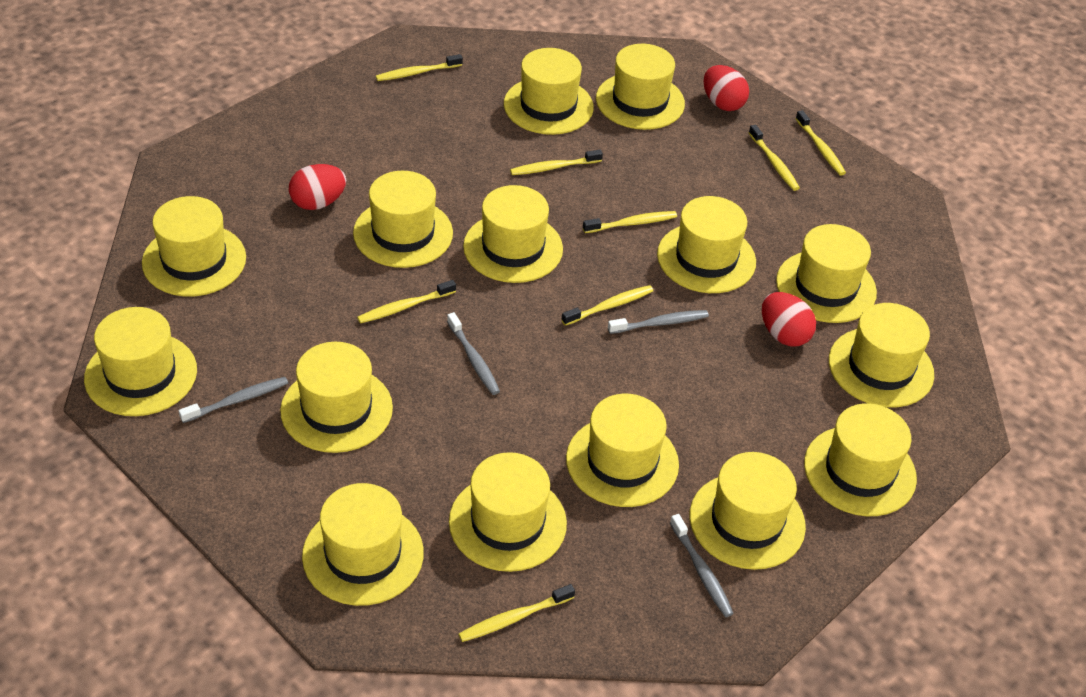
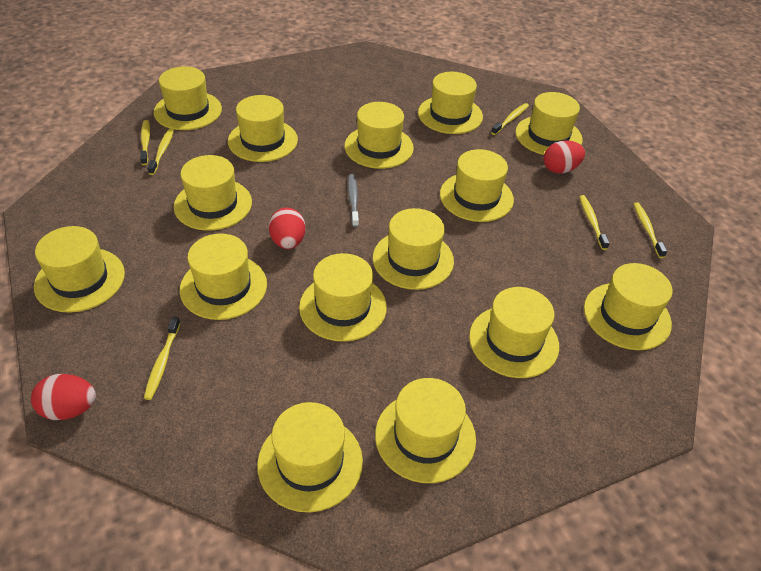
grey toothbrush: [179,377,288,423] [447,312,500,395] [608,310,709,334] [670,514,734,617] = 4 -> [348,174,359,227] = 1
yellow toothbrush: [357,280,456,324] [376,54,463,81] [458,584,575,642] [510,149,603,175] [561,285,653,326] [583,211,677,233] [749,125,800,191] [795,110,846,176] = 8 -> [140,120,150,165] [144,317,180,400] [147,128,174,175] [491,103,529,135] [579,195,610,250] [633,202,667,258] = 6

